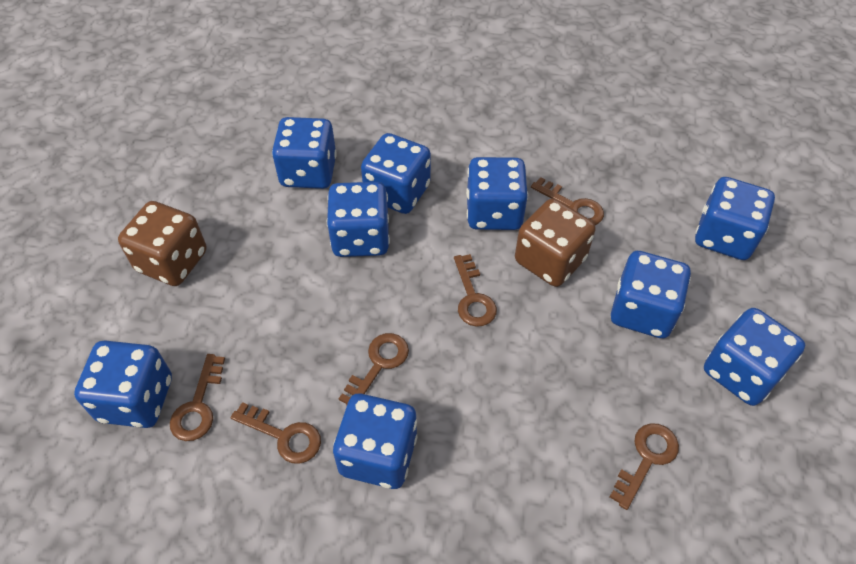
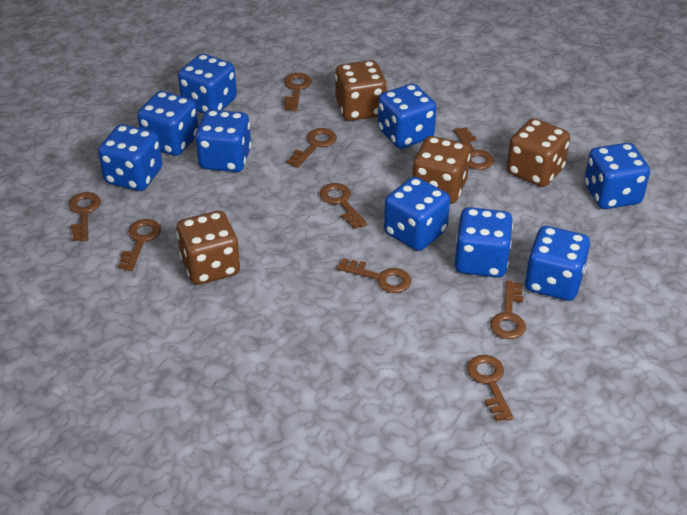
brown dice: [118,201,207,286] [515,199,596,287] = 2 -> [176,211,240,285] [335,60,387,121] [413,136,470,204] [507,118,570,187] = 4
brown key: [170,354,225,441] [231,402,321,464] [339,333,409,406] [454,254,497,327] [531,177,604,225] [610,423,679,510] = 6 -> [69,192,100,241] [118,219,161,271] [284,73,312,111] [287,128,337,168] [320,183,367,229] [337,258,411,293] [454,127,494,170] [467,355,513,421] [490,281,526,339] = 9

